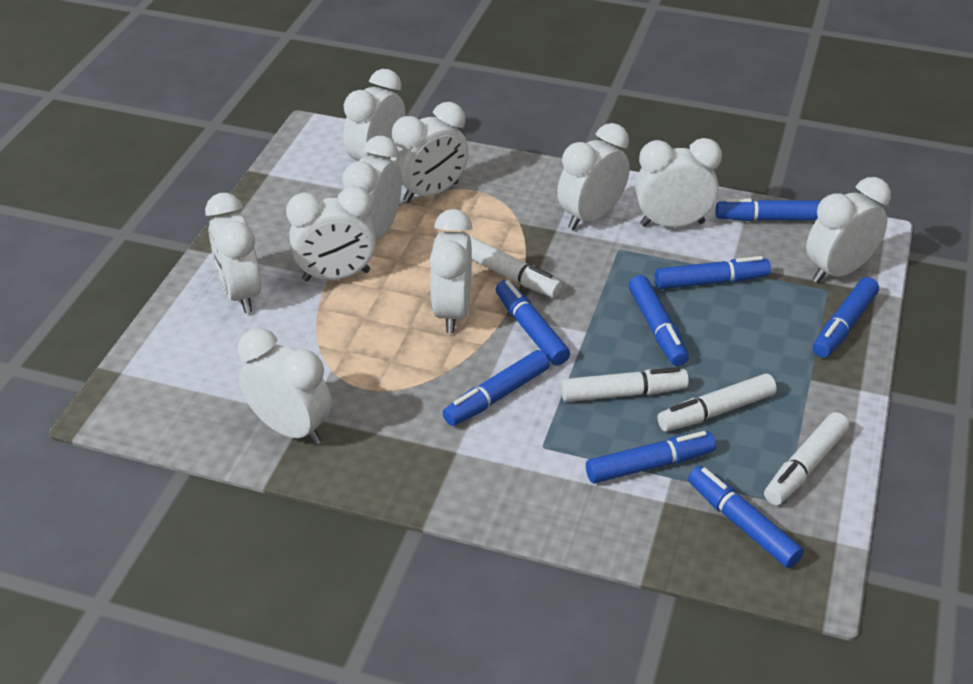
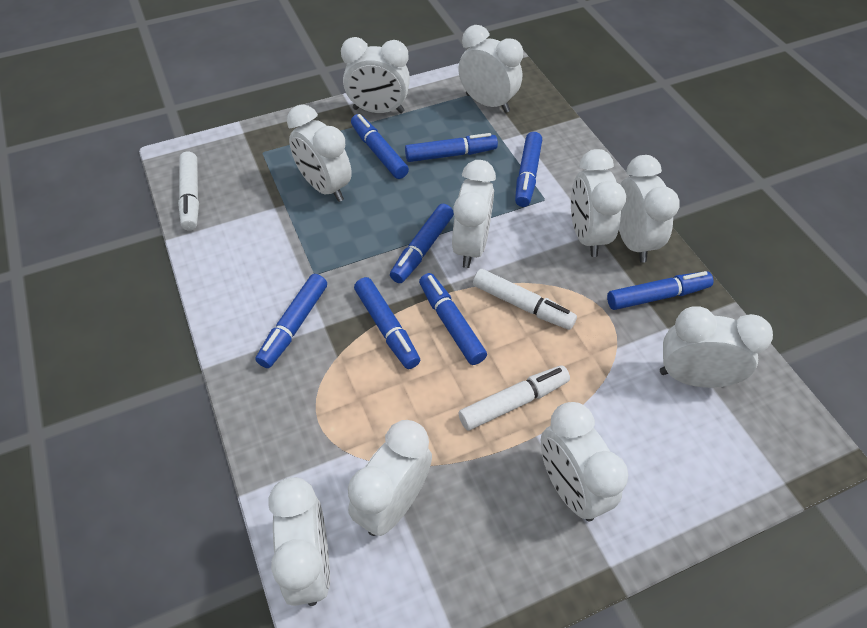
white marker: [470,237,562,297] [561,367,689,402] [657,373,777,432] [764,412,849,505] = 4 -> [178,152,199,230] [458,366,570,430] [473,269,577,330] = 3

